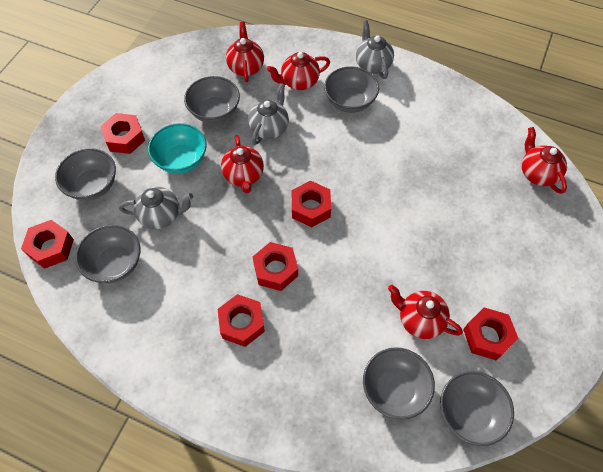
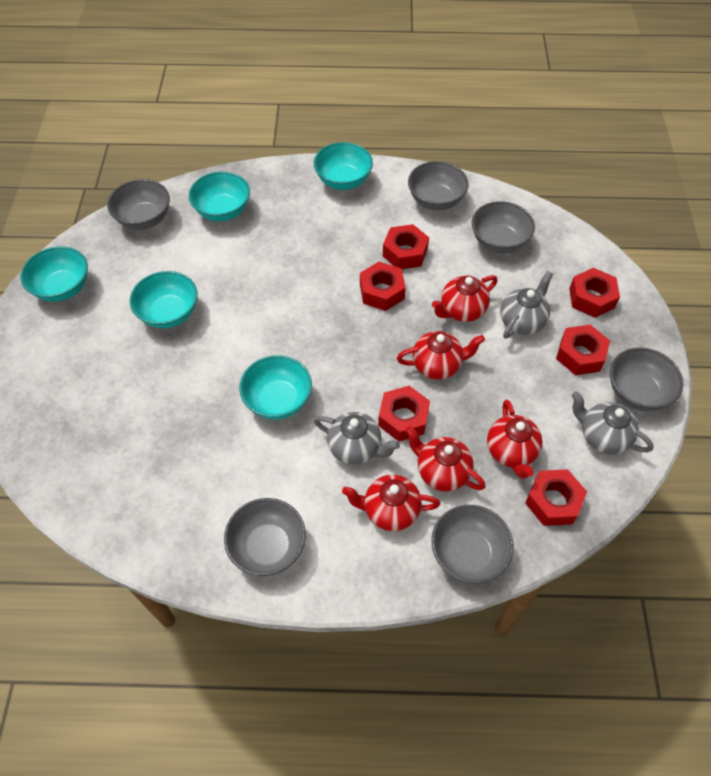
turquoise bowl: [148,123,207,174] = 1 -> [21,246,88,302] [130,271,198,328] [189,172,250,221] [239,355,312,420] [314,142,373,190] = 5

